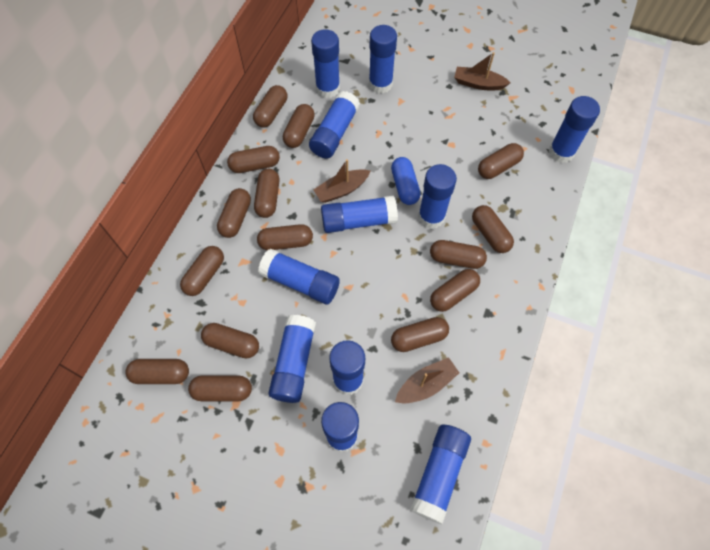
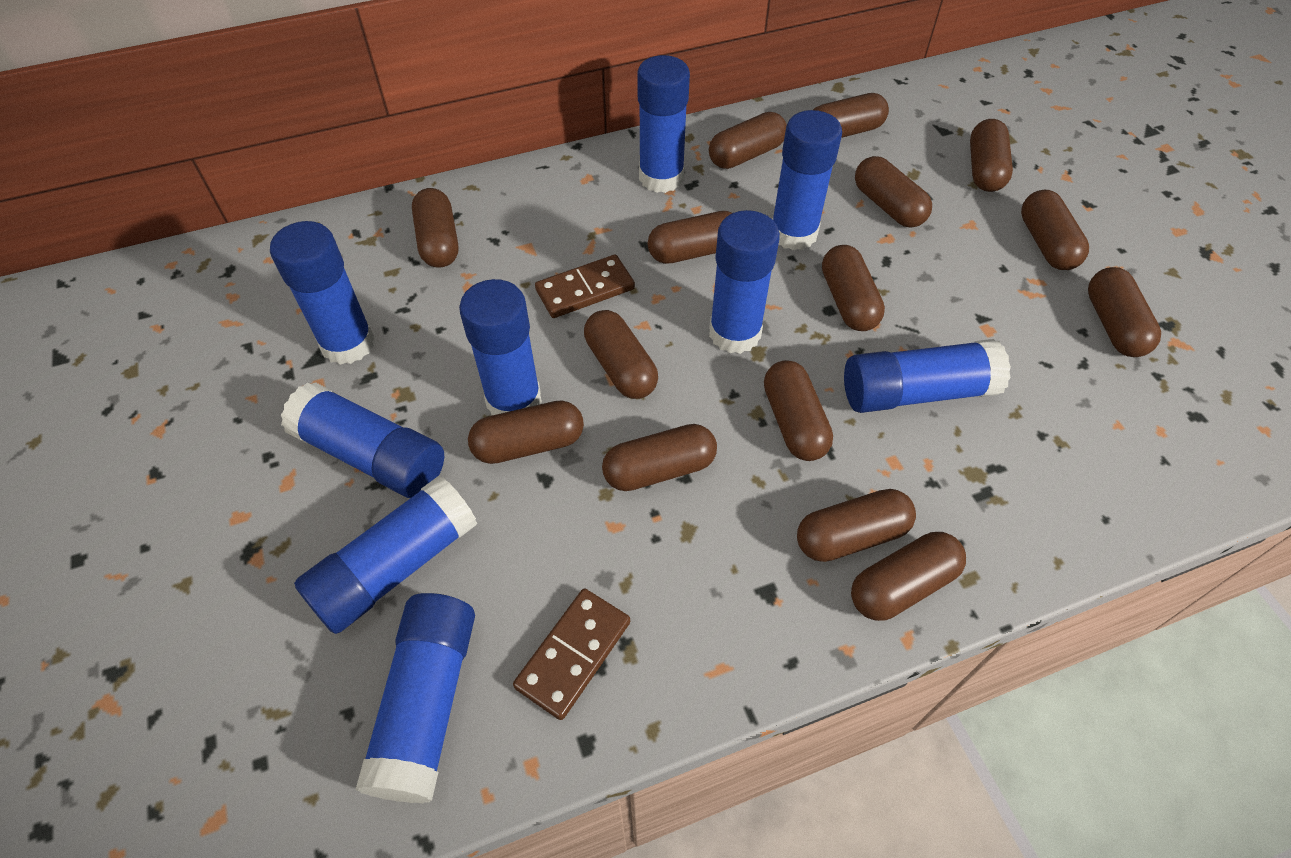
blue capsule: [391,157,421,205] = 1 -> none = 0
blue glue stick: [258,248,340,304] [269,315,316,403] [309,91,360,159] [311,29,340,98] [321,196,398,233] [321,402,359,452] [329,340,365,395] [369,25,397,94] [410,425,471,524] [418,164,457,229] [549,96,600,163] = 11 -> [270,221,375,365] [281,382,444,498] [294,476,478,634] [356,593,475,803] [459,279,542,416] [637,55,690,193] [709,210,780,354] [772,110,842,250] [844,339,1011,413] = 9
brown boat: [313,159,370,203] [395,357,459,404] [454,52,511,90] = 3 -> none = 0
brown domino: none = 0 -> [513,588,630,720] [535,255,635,318] = 2

